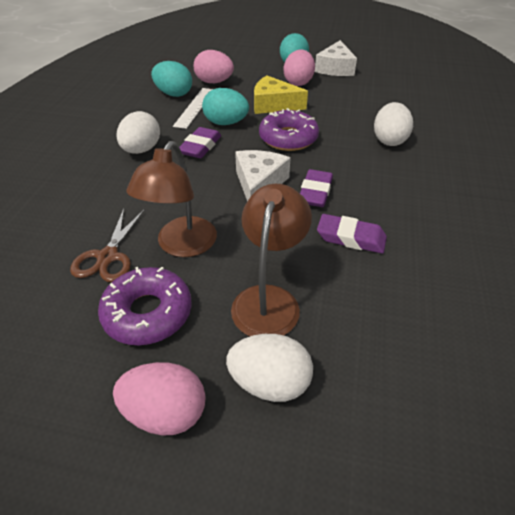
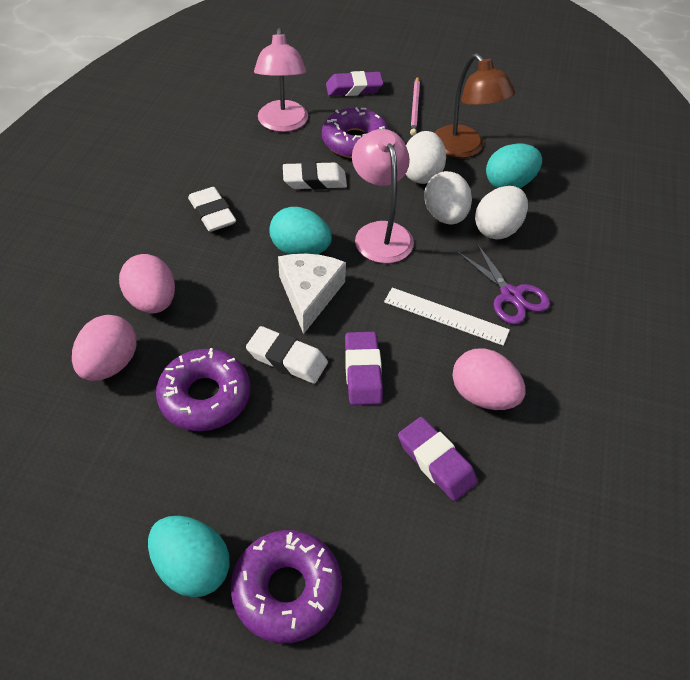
brown lamp: [127,141,217,257] [231,184,312,336] = 2 -> [434,53,516,158] = 1
brown scissors: [70,209,145,282] = 1 -> none = 0
pink lamp: none = 0 -> [254,28,308,132] [352,129,414,263] = 2
pink pencil: none = 0 -> [410,76,420,136] = 1
purple donut: [98,267,192,345] [259,108,319,151] = 2 -> [156,348,250,431] [231,530,342,643] [322,107,389,158] = 3
purple scissors: none = 0 -> [457,242,550,324] = 1
white cheese: [235,150,291,201] [315,40,357,76] = 2 -> [278,254,346,334] = 1
white eraser: none = 0 -> [188,187,236,232] [246,326,328,384] [283,161,347,190] = 3
yellow cheese: [254,75,308,114] = 1 -> none = 0

